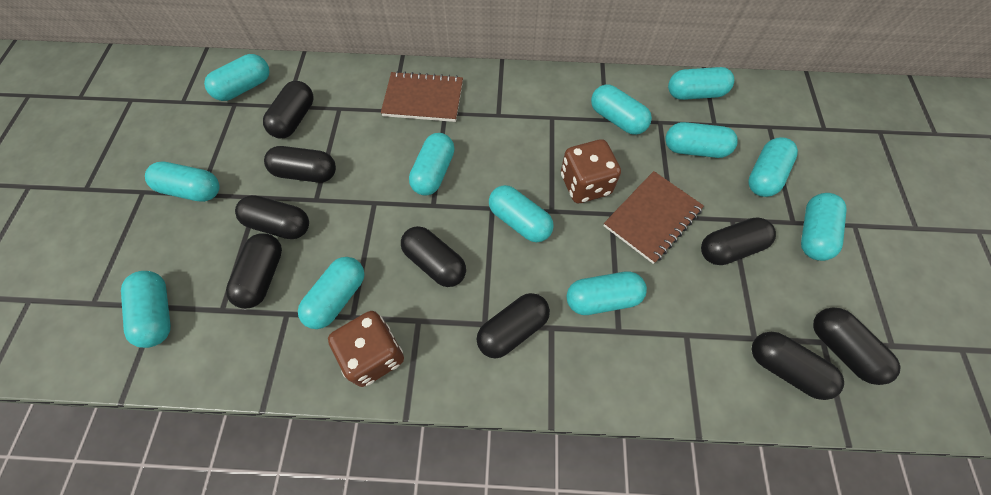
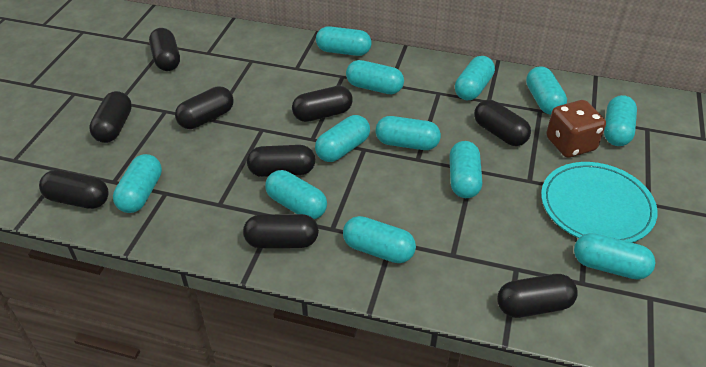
brown dice: [328,311,404,387] [561,139,621,203] = 2 -> [546,100,606,158] = 1
brown notebook: [381,71,463,122] [604,171,704,264] = 2 -> none = 0
turquoise plate: none = 0 -> [541,162,658,243] = 1

